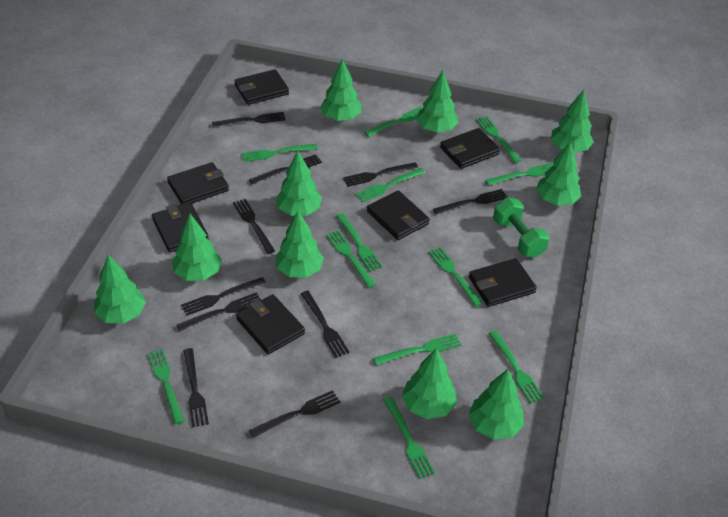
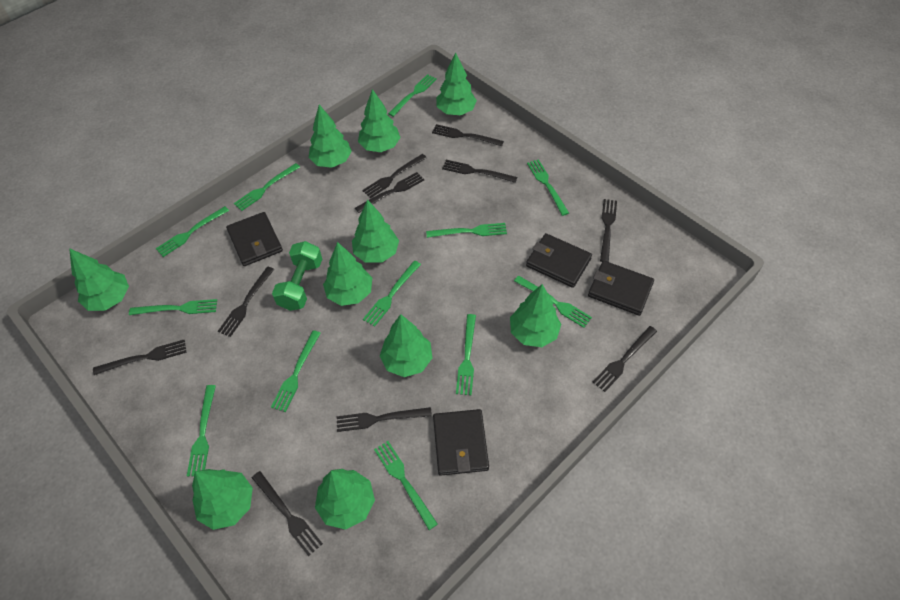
black wallet: [152,202,209,253] [167,162,229,205] [234,69,289,105] [236,294,305,354] [367,190,430,240] [440,128,500,169] [469,258,537,307] = 7 -> [226,212,283,266] [433,409,489,476] [526,233,592,288] [588,261,654,316] = 4

